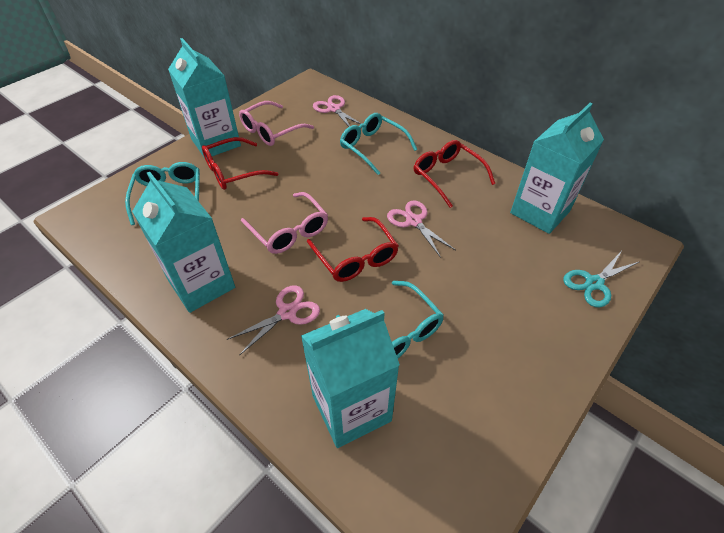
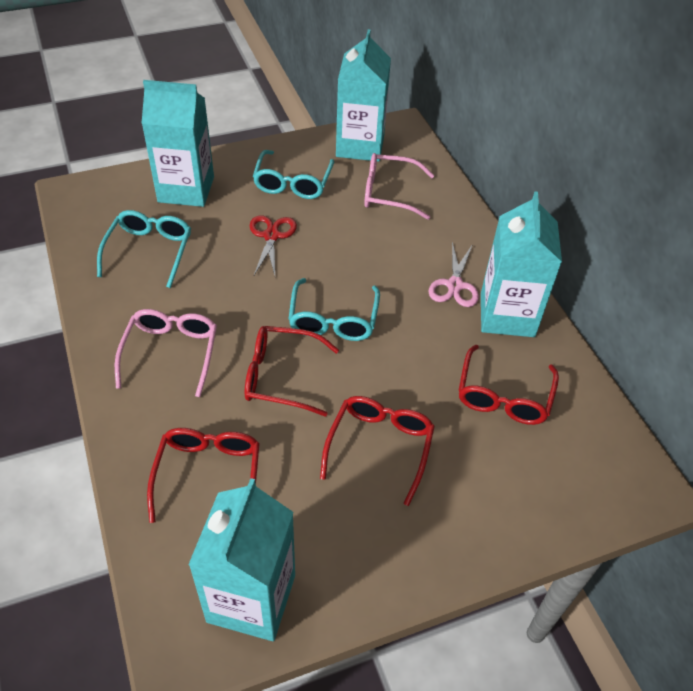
pink scissors: [227,285,320,356] [313,95,361,127] [387,200,456,258] = 3 -> [428,242,479,307] = 1
red glasses: [202,137,279,190] [307,217,399,282] [414,140,495,208] = 3 -> [147,428,260,523] [245,326,339,417] [320,396,435,506] [458,345,559,425] = 4
red scissors: none = 0 -> [250,215,297,275] = 1
turquoise scissors: [563,252,639,307] = 1 -> none = 0

